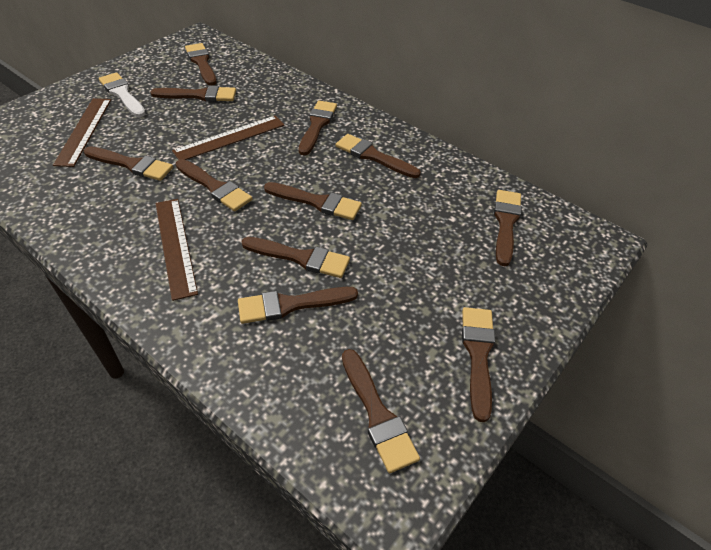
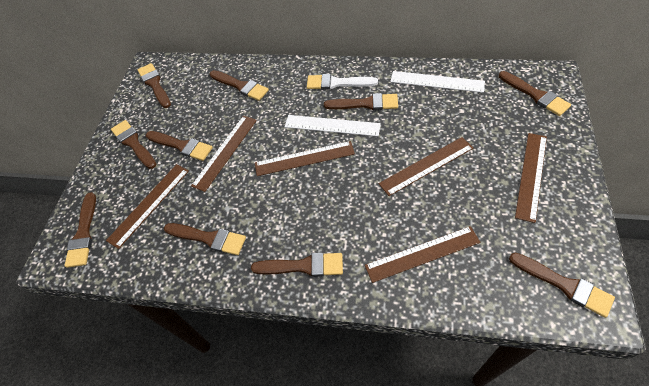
brown brush: [84,146,173,181] [151,85,236,102] [176,159,252,211] [185,43,216,86] [238,287,358,324] [241,237,350,278] [264,182,362,220] [299,101,337,155] [336,134,421,178] [342,349,420,473] [462,307,495,422] [494,190,522,266] = 12 -> [64,192,96,268] [111,120,156,169] [138,63,171,108] [146,131,213,161] [164,223,246,255] [210,70,269,101] [251,253,343,277] [324,93,398,110] [499,71,571,116] [509,253,615,318] = 10
brown ruler: [53,98,111,167] [155,199,198,301] [172,116,284,160] = 3 -> [106,164,189,249] [191,116,257,192] [255,141,355,176] [365,226,480,283] [379,137,473,196] [515,133,547,223] = 6
white ruler: none = 0 -> [285,115,381,136] [390,71,485,93] = 2

